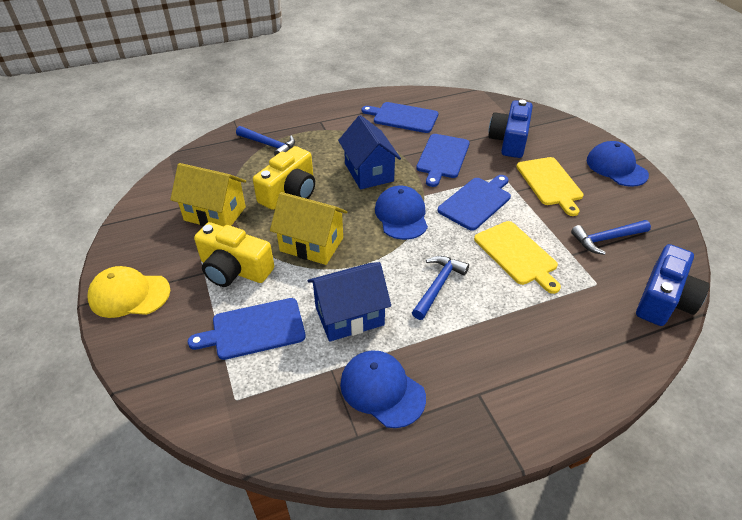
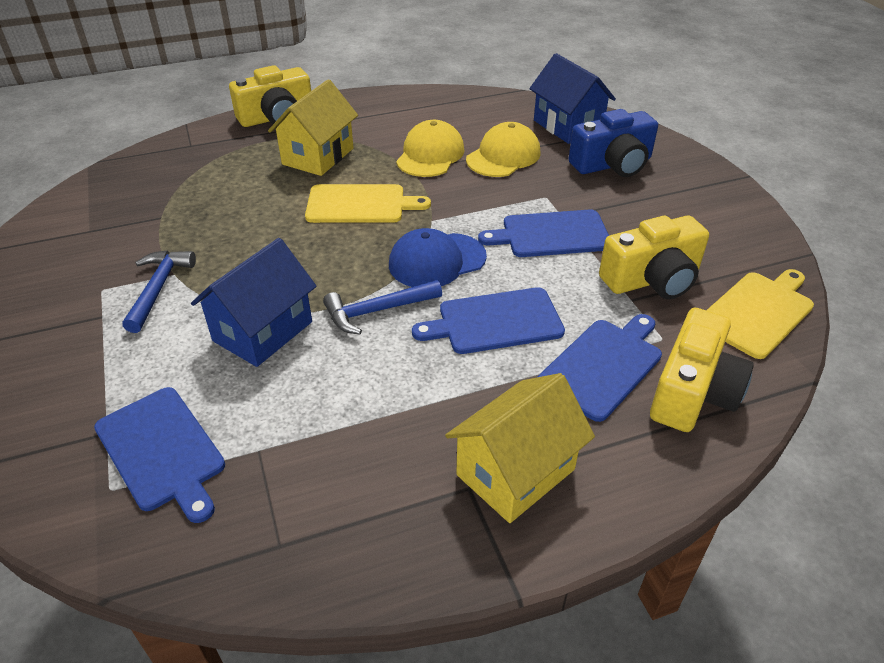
blue camera: [488,100,533,158] [636,244,710,326] = 2 -> [568,109,658,177] = 1
blue cap: [340,350,426,428] [375,186,428,240] [587,141,649,187] = 3 -> [389,228,487,287] = 1
blue hammer: [236,126,295,156] [412,256,469,320] [571,220,651,255] = 3 -> [122,250,196,333] [323,280,442,335] = 2
yellow camera: [194,222,274,287] [253,146,315,210] = 2 -> [229,65,311,127] [599,215,709,299] [650,308,754,432] = 3
yellow cap: [88,266,170,318] = 1 -> [396,120,465,177] [466,122,541,177] = 2

